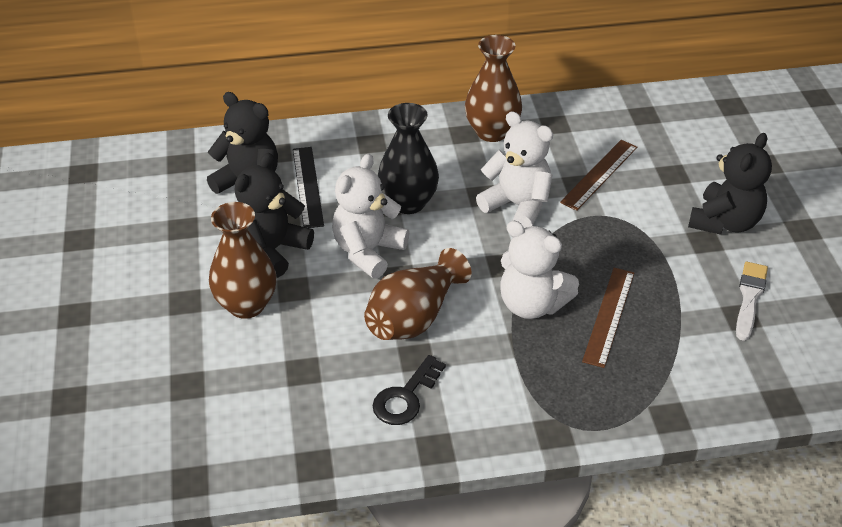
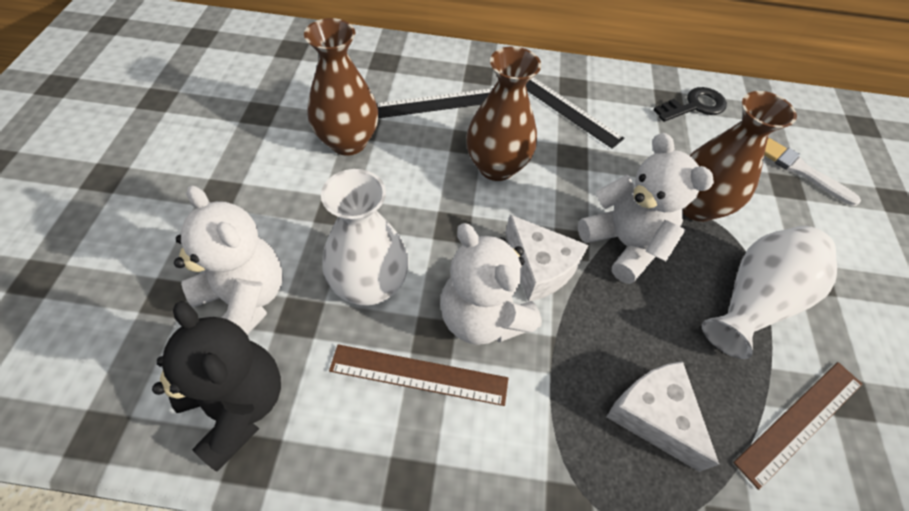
black ruler: [293,147,324,228] = 1 -> [376,88,493,118] [526,77,625,149] = 2
black teddy bear: [207,92,278,194] [235,153,314,278] [688,133,772,235] = 3 -> [152,301,281,472] = 1
black vase: [378,103,439,214] = 1 -> none = 0
white cheese: none = 0 -> [505,215,589,302] [607,361,719,472] = 2
white vase: none = 0 -> [321,169,409,306] [702,226,837,359] = 2

